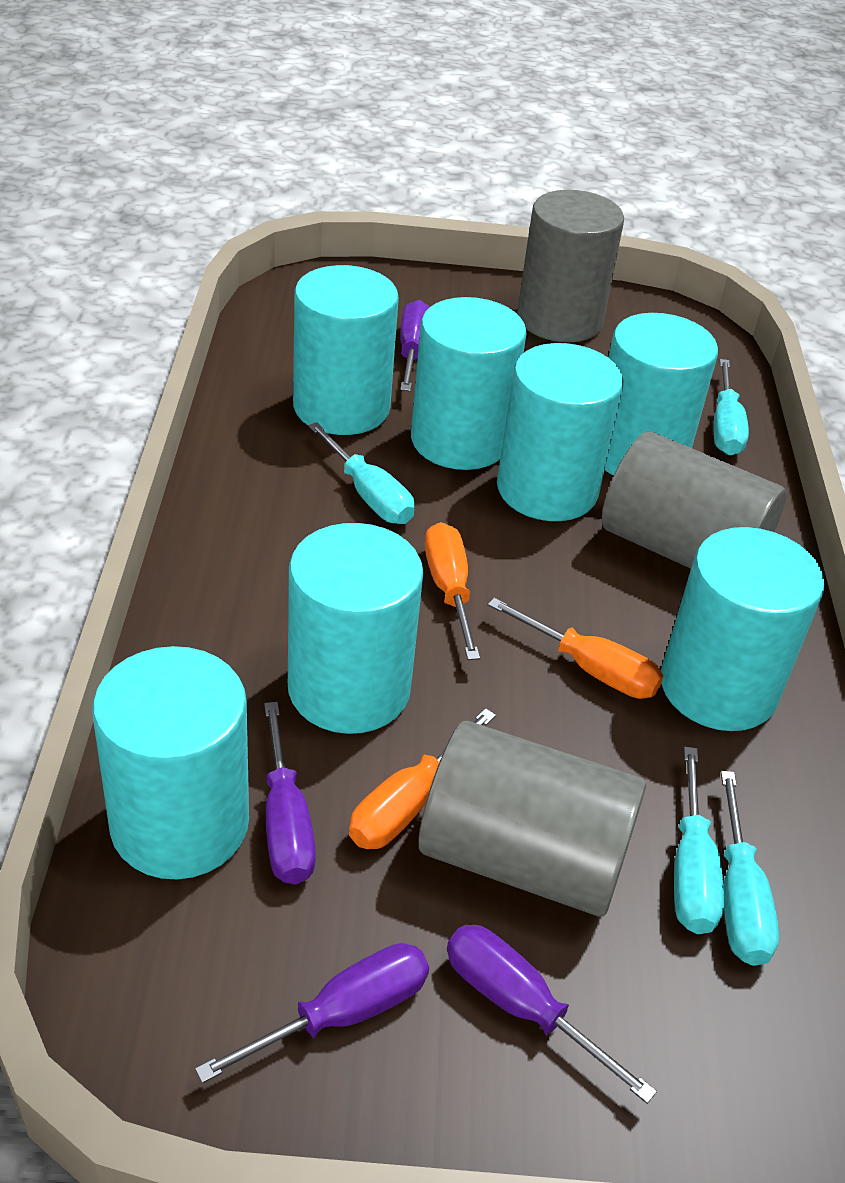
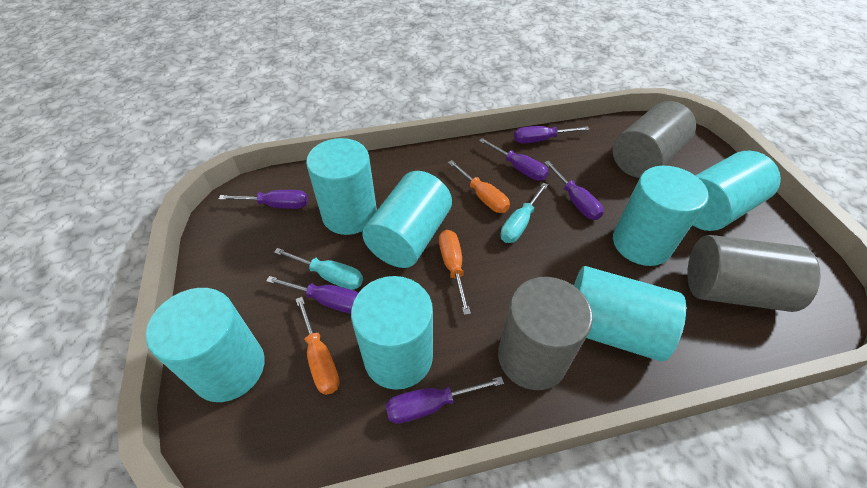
purple screwdriver: [195,943,429,1083] [264,702,316,885] [400,300,430,391] [447,925,657,1104] = 4 -> [219,190,308,209] [266,276,358,314] [386,377,504,424] [479,138,549,181] [514,126,590,144] [544,161,604,220] = 6
turquoise screwdriver: [308,422,414,524] [674,747,724,934] [714,359,749,455] [721,771,779,966] = 4 -> [274,248,363,290] [500,183,548,243] = 2

